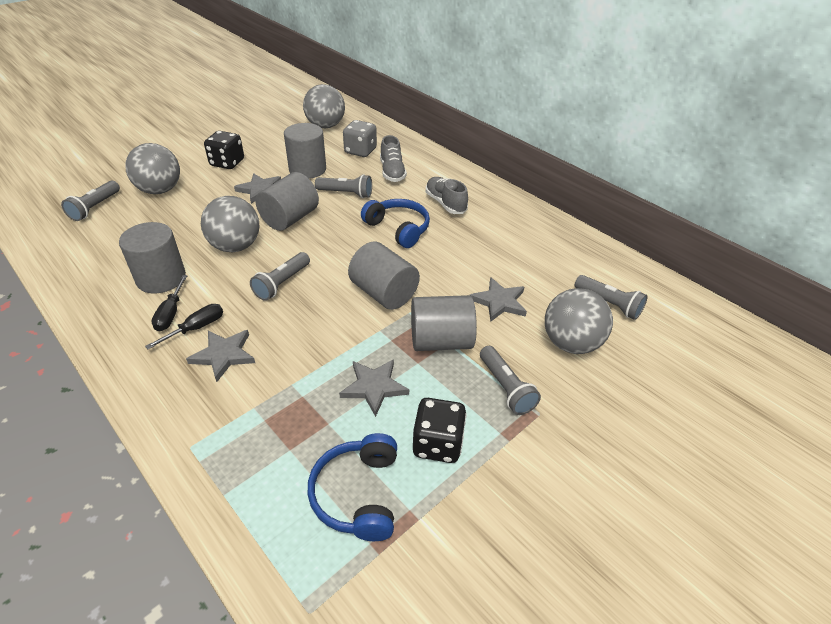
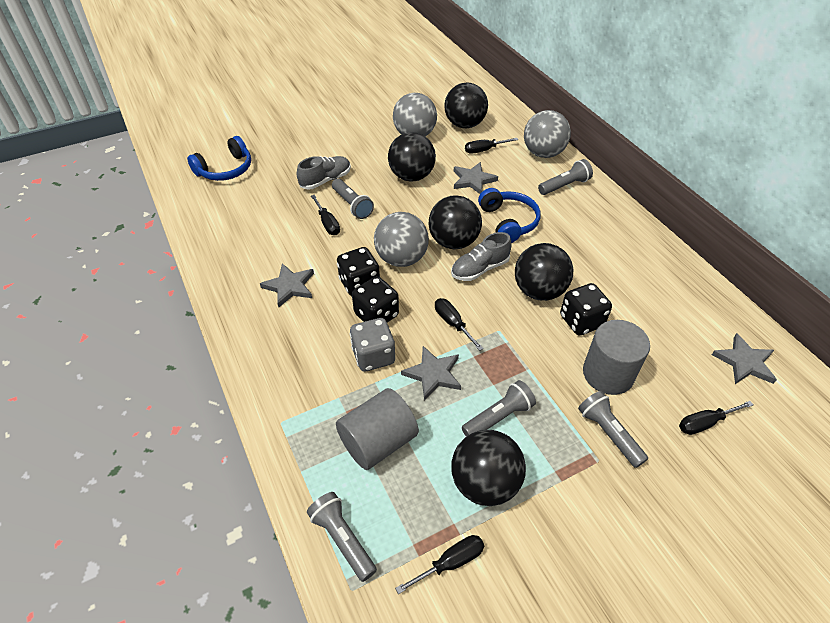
black ball: none = 0 -> [388,132,436,182] [429,195,482,249] [445,82,488,128] [451,430,526,506] [515,243,573,301] = 5
black dice: [204,131,244,169] [413,398,467,463] = 2 -> [337,247,380,296] [352,276,399,322] [560,283,612,335] = 3
black screwdriver: [145,304,223,349] [151,275,187,332] = 2 -> [311,195,340,235] [395,535,484,594] [435,298,484,351] [465,138,518,154] [679,401,753,435] = 5
grey ball: [125,143,180,194] [201,196,260,252] [303,84,345,128] [545,288,613,354] = 4 -> [374,212,429,267] [393,93,437,137] [524,110,571,158] = 3
grey cylinder: [119,222,186,293] [255,172,319,231] [284,123,326,179] [348,242,420,310] [411,295,477,351] = 5 -> [336,388,419,470] [583,320,650,395] = 2

